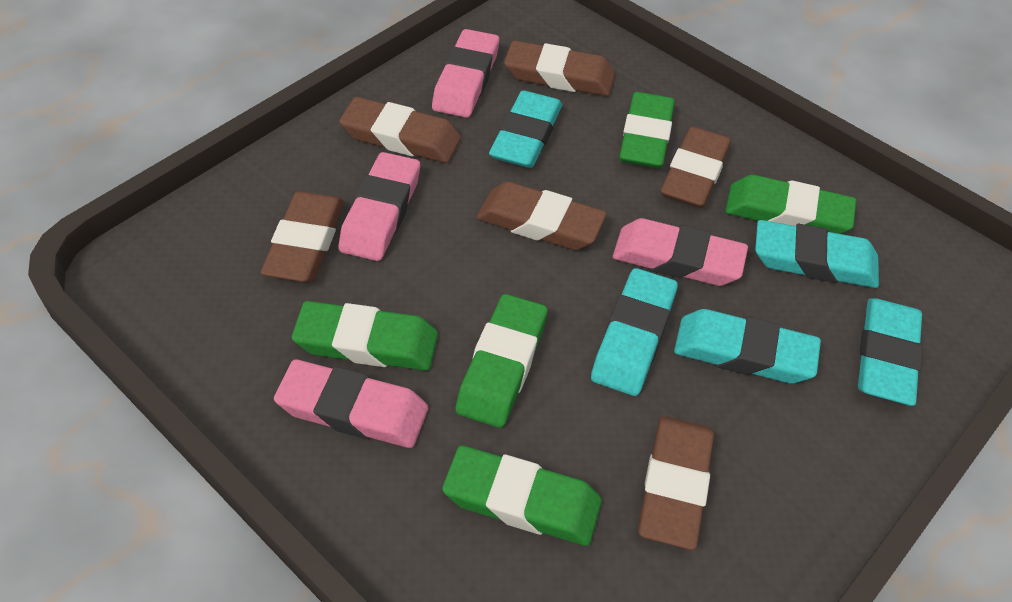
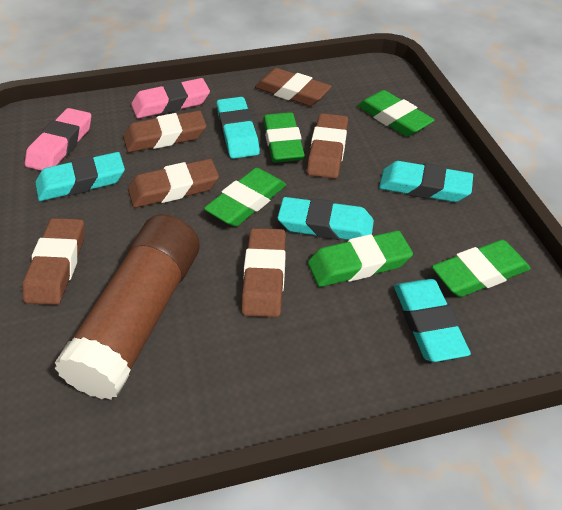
brown glue stick: none = 0 -> [55,214,200,400] = 1
pink eraser: [274,359,428,448] [338,152,420,261] [432,29,499,118] [613,218,748,286] = 4 -> [25,108,91,171] [131,78,210,119] = 2

